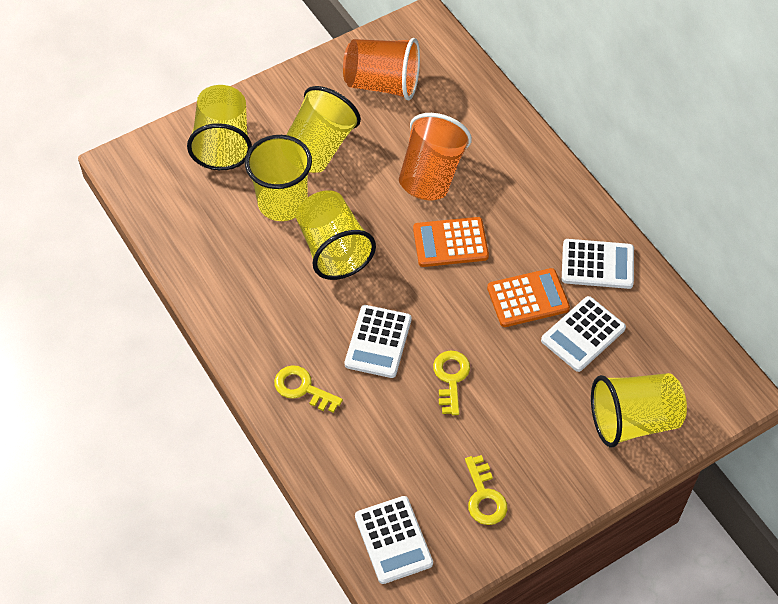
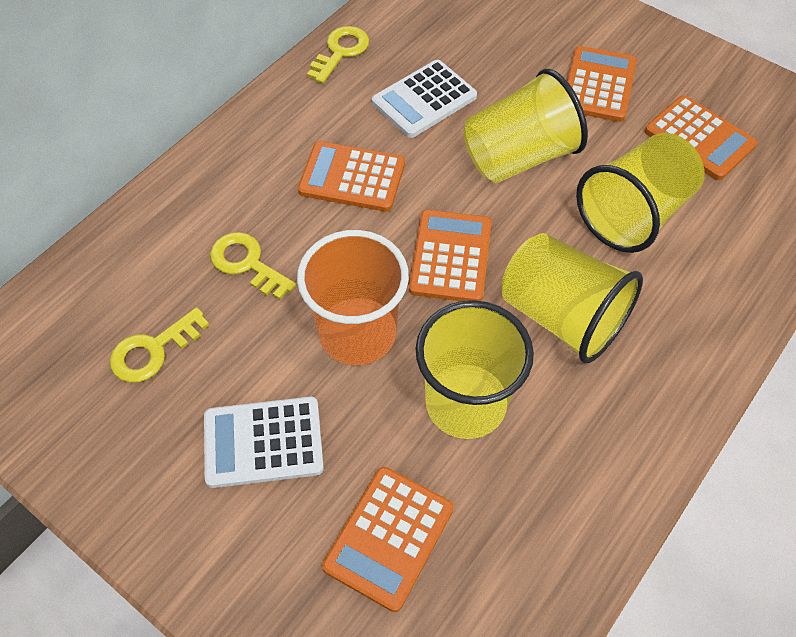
orange calculator: [413,217,489,267] [487,268,570,327] = 2 -> [298,141,405,212] [322,467,454,612] [409,210,492,301] [567,46,637,122] [645,95,757,180] = 5
orange cup: [343,38,420,100] [399,113,472,200] = 2 -> [297,230,409,365] = 1
white calculator: [345,305,412,378] [355,496,433,584] [541,296,626,372] [562,239,634,289] = 4 -> [204,397,324,488] [372,60,477,138] = 2
yellow cup: [187,85,252,170] [245,135,312,221] [286,86,361,173] [296,190,376,280] [591,373,687,447] = 5 -> [415,300,534,439] [463,69,588,183] [502,233,643,363] [576,133,705,253] = 4

